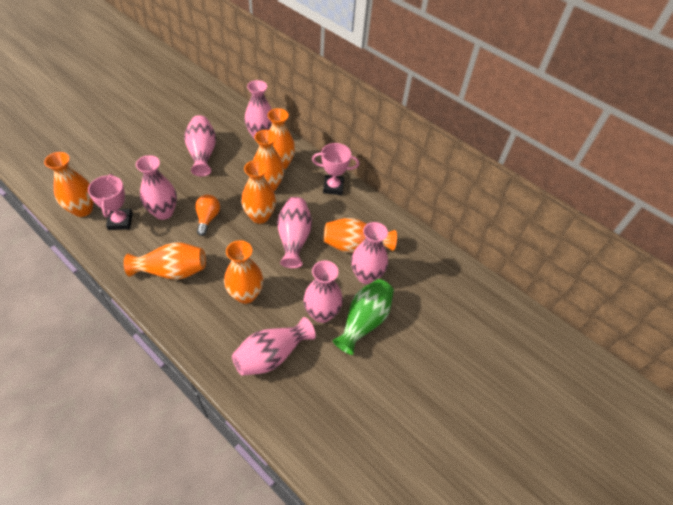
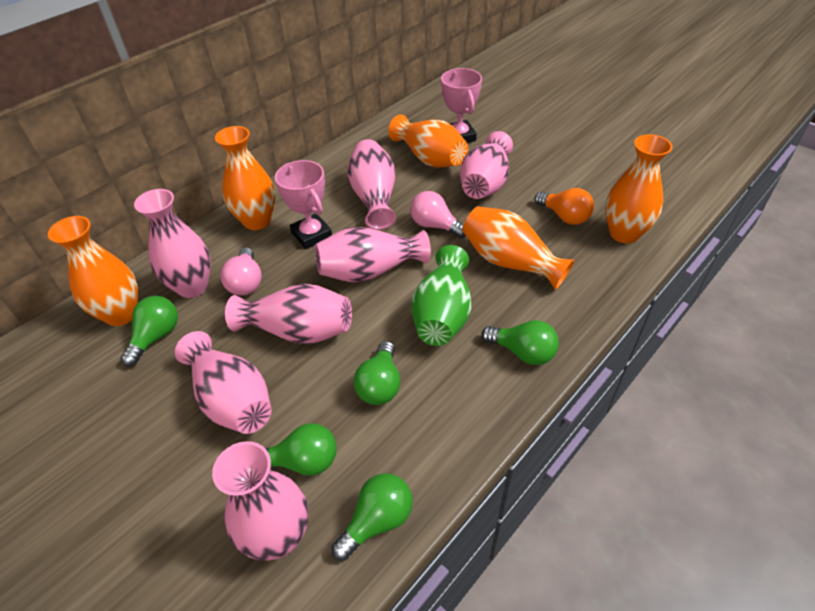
green light bulb: none = 0 -> [121,296,178,366] [265,423,337,476] [331,473,413,561] [353,341,400,405] [481,320,559,365] = 5
orange vase: [44,152,94,217] [124,242,206,280] [224,240,263,304] [241,160,276,224] [253,130,284,191] [268,108,295,170] [324,218,397,253] = 7 -> [48,216,138,326] [215,126,275,230] [388,114,469,167] [463,206,575,290] [605,134,672,244] = 5
pink light bulb: none = 0 -> [220,247,262,295] [410,191,466,238] = 2

